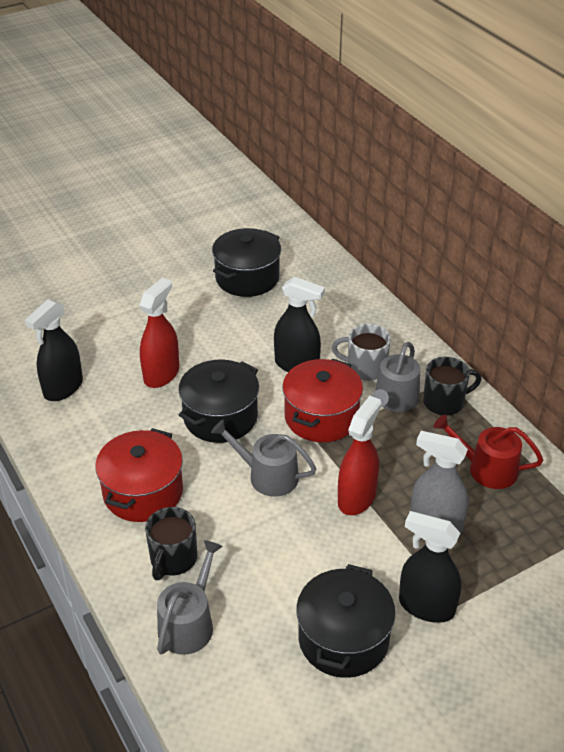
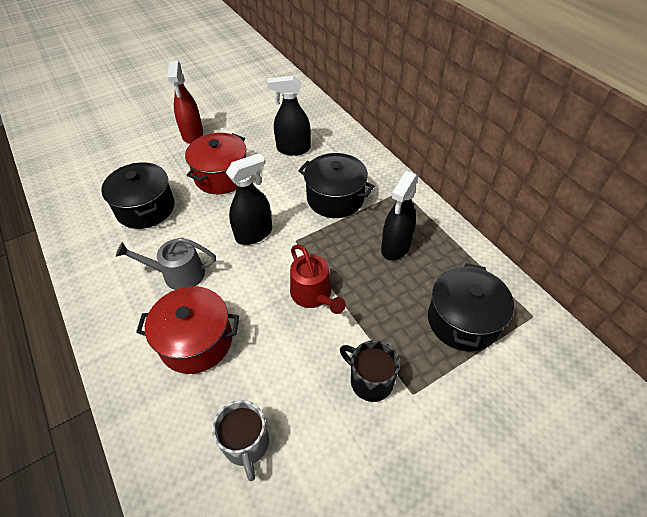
black mug: [145,507,197,580] [423,357,482,415] = 2 -> [340,340,400,402] = 1
grey spray bottle: [411,431,469,534] = 1 -> none = 0
grey watering can: [157,540,223,655] [211,420,316,497] [372,342,420,412] = 3 -> [116,237,216,290] = 1
red spray bottle: [139,278,179,388] [338,396,381,515] = 2 -> [167,61,203,144] = 1

